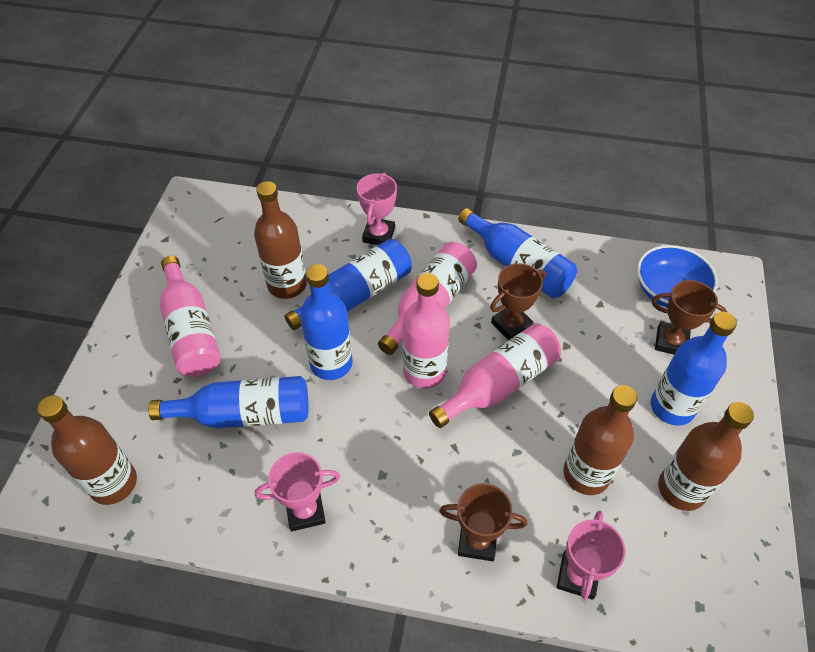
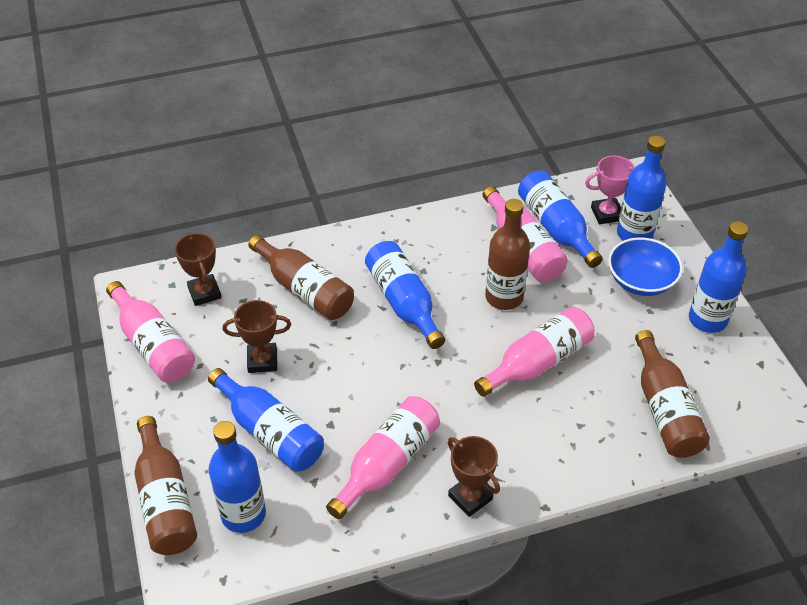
blue bottle: [148,376,309,429] [285,239,412,330] [300,264,353,380] [458,208,577,298] [651,312,737,426] = 5 -> [208,368,324,472] [209,421,266,533] [365,241,445,349] [518,170,603,268] [617,136,667,241] [689,221,749,333] = 6
pink trophy: [255,452,340,531] [357,172,397,245] [557,511,625,600] = 3 -> [585,156,636,224] = 1

